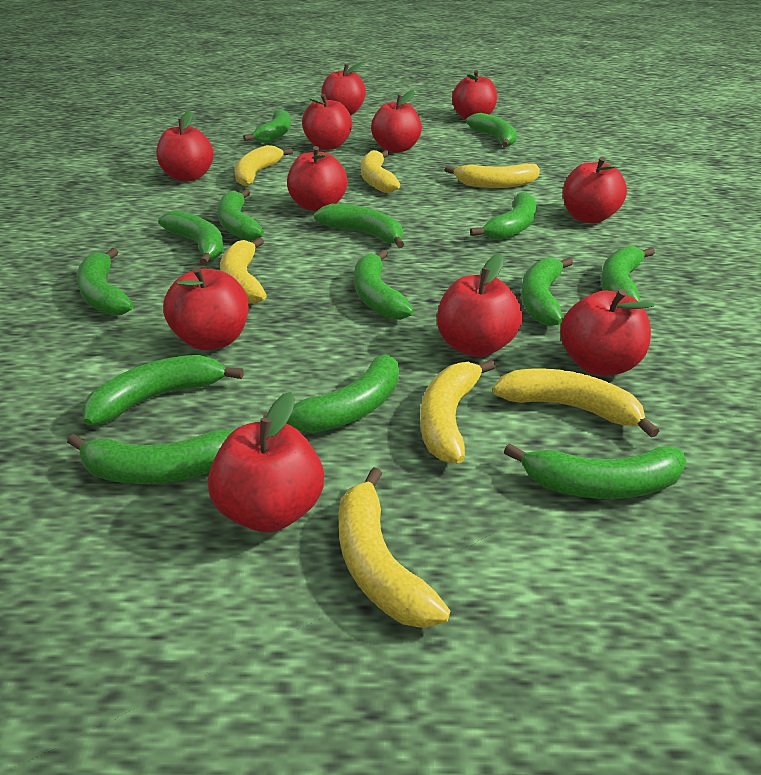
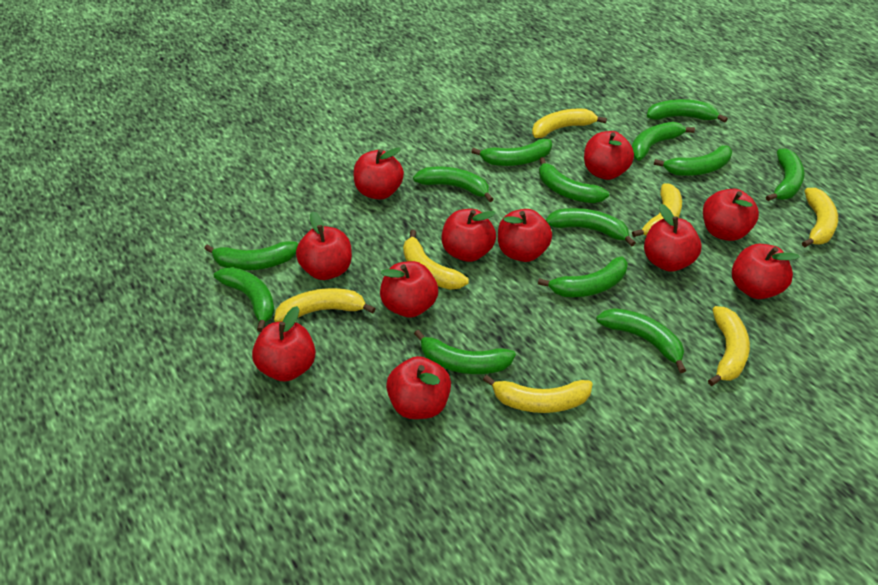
green banana: [67,429,234,484] [76,248,134,315] [82,355,244,425] [158,210,224,265] [217,189,264,241] [243,109,291,143] [263,354,399,433] [314,204,404,248] [354,250,414,320] [466,113,517,147] [470,192,537,240] [504,443,686,499] [521,258,573,326] [601,246,655,302] = 14 -> [204,241,298,270] [214,267,275,332] [413,167,494,202] [414,330,516,374] [471,139,552,166] [538,257,628,297] [539,157,609,203] [546,208,636,247] [596,308,686,373] [632,122,695,161] [647,99,728,122] [654,145,732,176] [766,149,805,201] = 13

